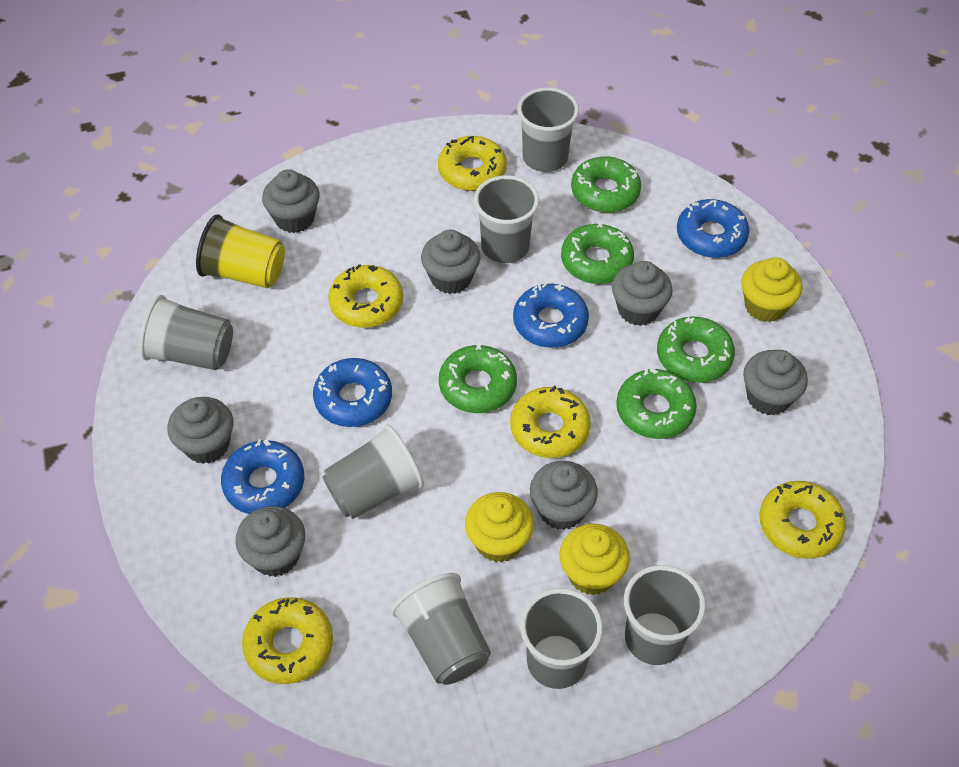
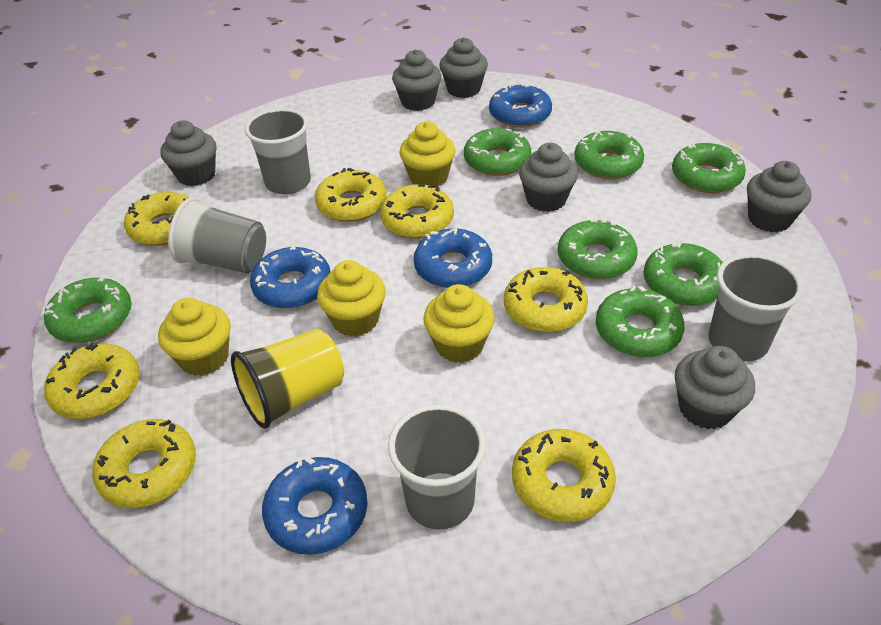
green donut: [439,344,517,413] [561,222,634,284] [571,156,641,213] [616,368,697,439] [657,316,735,383] = 5 -> [44,276,132,343] [464,128,531,176] [558,218,638,279] [574,131,644,179] [596,285,685,357] [644,242,723,306] [672,143,746,193] = 7
grey cup: [139,295,233,370] [323,425,424,519] [391,573,491,685] [474,175,539,263] [518,87,579,172] [520,588,603,689] [624,565,706,665] = 7 -> [168,197,266,273] [245,108,311,194] [388,404,486,530] [708,253,803,362] = 4
grey cupcake: [167,397,233,464] [236,506,306,577] [262,169,320,233] [421,230,480,294] [530,461,598,530] [612,261,673,326] [743,350,808,415] = 7 -> [161,121,216,186] [392,49,441,111] [439,37,488,98] [519,143,578,212] [675,346,755,429] [747,161,811,232] = 6
yellow cupcake: [465,492,534,563] [559,524,630,595] [741,257,802,322] = 3 -> [158,298,231,376] [317,260,386,337] [399,122,455,187] [423,284,495,363] = 4
yellow donut: [242,597,333,684] [328,264,403,328] [438,136,507,191] [510,386,591,458] [759,481,846,559] = 5 -> [44,344,140,419] [92,419,196,508] [124,192,190,246] [315,168,387,222] [380,184,454,239] [504,267,588,332] [512,429,616,522] = 7

